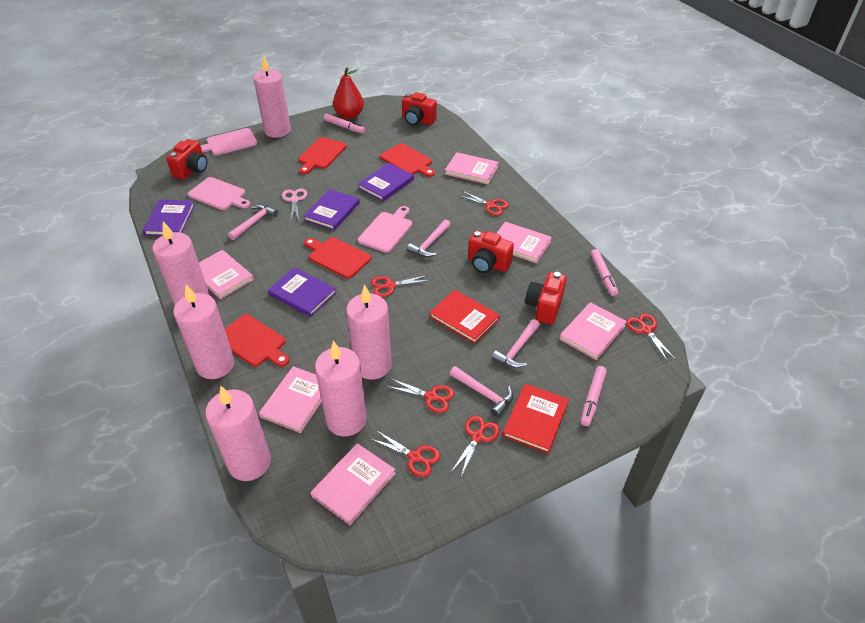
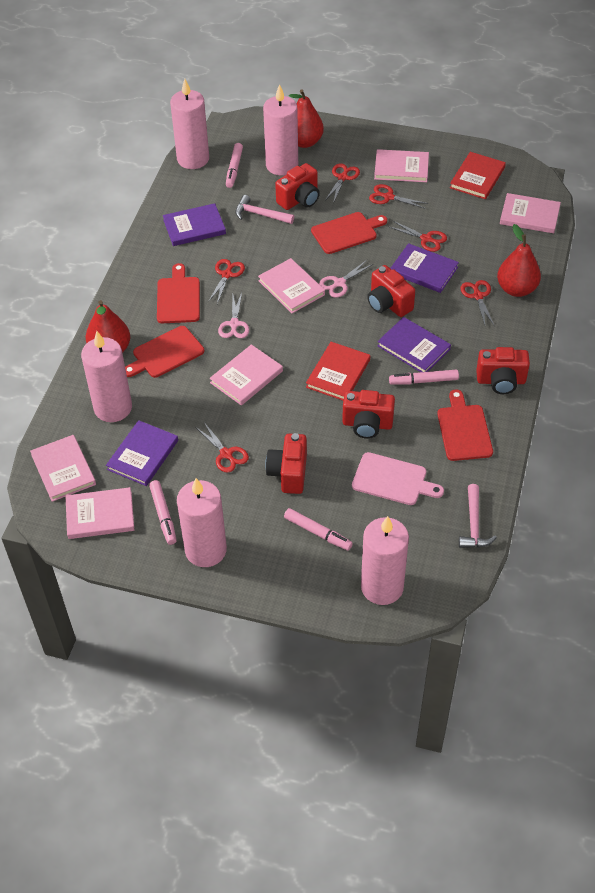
pink candle: [152,222,210,306] [173,285,235,379] [205,386,271,481] [253,55,291,138] [315,341,367,436] [346,284,392,380] = 6 -> [81,331,132,422] [170,79,209,169] [177,478,227,567] [263,84,298,176] [361,516,409,605] = 5
pink cutting board: [188,177,250,210] [201,128,258,155] [358,206,412,253] = 3 -> [352,452,444,505] = 1
pink hammer: [228,204,278,240] [407,219,451,257] [450,366,513,417] [492,319,540,368] = 4 -> [235,195,294,224] [459,484,497,548] = 2
pink marker: [324,114,365,134] [581,366,607,426] [590,249,618,296] = 3 -> [149,480,177,545] [226,143,243,188] [284,508,353,551] [389,369,459,385] = 4
pink scissors: [282,188,307,220] = 1 -> [218,292,249,338] [319,260,373,298] = 2
red camera: [166,139,207,180] [402,92,437,126] [468,230,514,273] [525,272,567,325] = 4 -> [265,433,307,494] [275,163,320,210] [342,390,395,439] [367,265,415,317] [476,347,530,394] = 5
red pear: [333,67,364,119] = 1 -> [86,300,130,353] [289,89,324,148] [497,224,541,297] = 3

